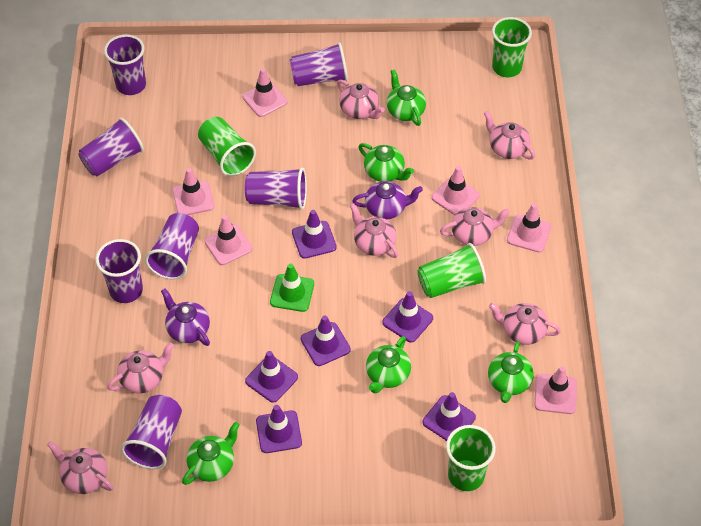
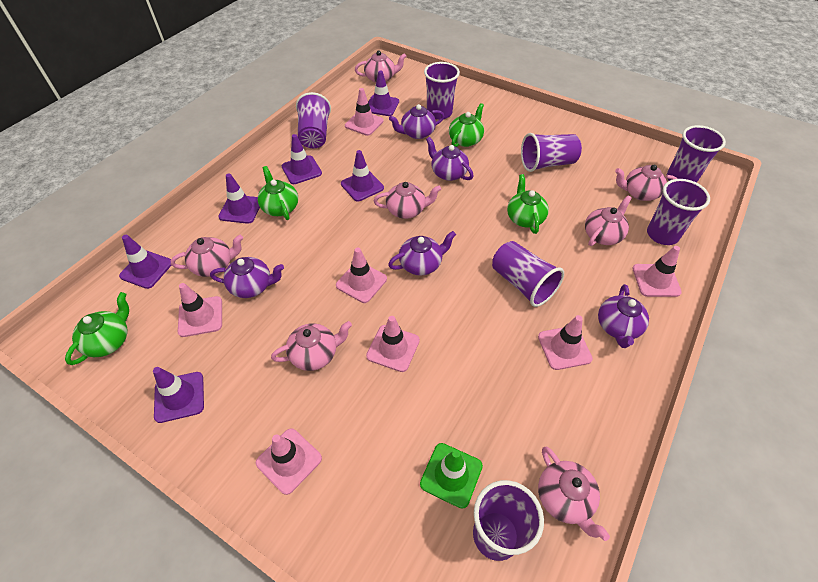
green cup: [198,117,256,177] [417,243,486,298] [446,425,496,491] [492,17,532,77] = 4 -> none = 0
green teapot: [182,422,239,485] [358,143,414,182] [366,336,411,393] [387,69,426,126] [488,341,534,403] = 5 -> [65,292,129,365] [258,166,298,220] [449,103,484,147] [507,174,549,234] = 4
pink traffic cone: [172,168,214,215] [204,215,252,265] [243,68,288,117] [432,166,480,215] [507,203,551,253] [534,366,577,414] = 6 -> [178,283,222,337] [256,428,322,495] [336,248,387,303] [345,88,384,136] [366,316,420,372] [538,315,593,370] [632,246,682,297] = 7
purple teapot: [161,288,210,346] [352,181,423,219] = 2 -> [210,257,284,298] [388,231,456,276] [389,104,444,139] [426,137,474,181] [598,284,649,348] = 5

